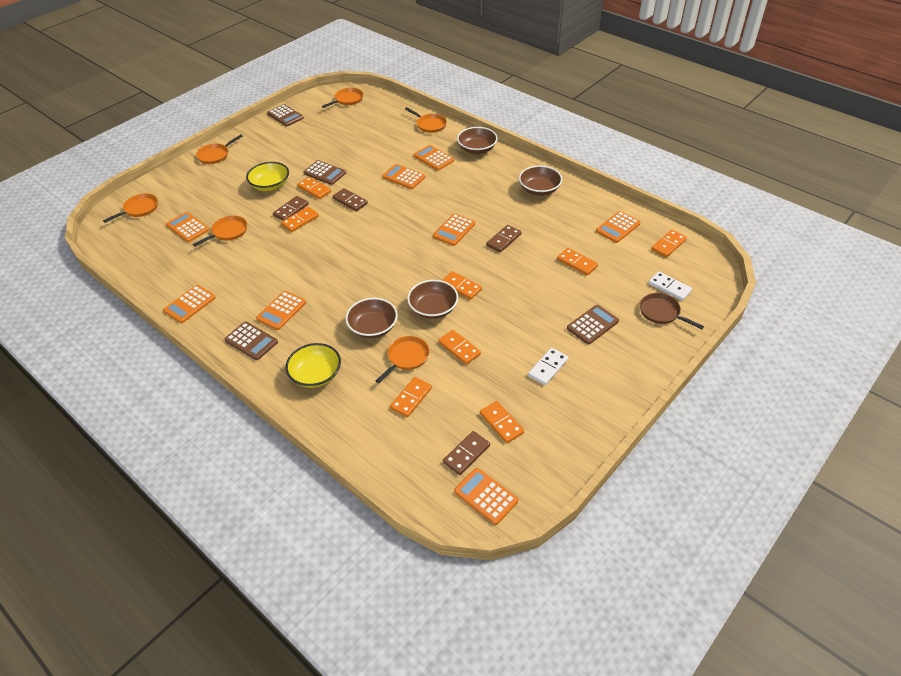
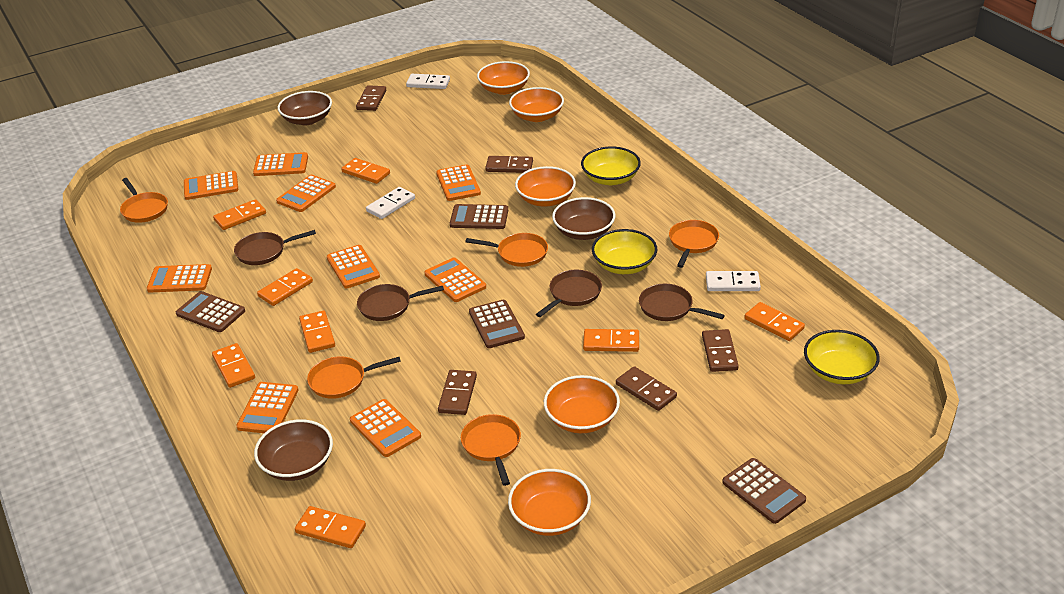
brown bowl: [345,298,398,338] [407,280,458,319] [457,127,498,154] [519,165,562,196] = 4 -> [254,419,333,481] [278,91,332,125] [552,197,616,240] = 3
brown domino: [273,196,309,221] [333,188,368,211] [443,431,490,475] [486,225,521,253] = 4 -> [356,85,386,111] [438,370,477,415] [485,156,533,173] [616,366,677,411] [702,329,739,372] = 5
brown pan: [640,293,704,330] = 1 -> [234,230,316,265] [357,284,444,321] [536,270,602,317] [639,284,725,321] = 4
orange bowl: none = 0 -> [477,61,530,95] [508,469,591,536] [509,87,564,122] [515,166,576,207] [544,375,620,433] = 5
orange calculator: [163,285,216,323] [166,212,209,242] [256,291,306,330] [382,164,426,189] [413,145,454,171] [433,214,475,246] [454,468,518,525] [596,211,641,243] = 8 -> [147,264,212,292] [184,171,238,200] [236,382,298,433] [253,152,308,176] [276,175,336,212] [327,245,380,288] [350,399,421,457] [424,257,486,302] [436,165,481,201] = 9
orange pan: [103,193,158,223] [193,215,247,247] [196,135,243,164] [322,88,363,108] [376,336,429,383] [405,107,447,133] = 6 -> [120,178,168,223] [307,356,401,399] [461,414,521,486] [465,233,548,267] [669,220,719,268] = 5
white domino: [528,348,569,385] [648,271,692,301] = 2 -> [366,187,415,219] [406,74,450,89] [706,271,761,291] = 3
yellow bowl: [246,162,289,191] [286,343,341,388] = 2 -> [581,147,641,185] [592,229,658,274] [804,330,880,384] = 3

